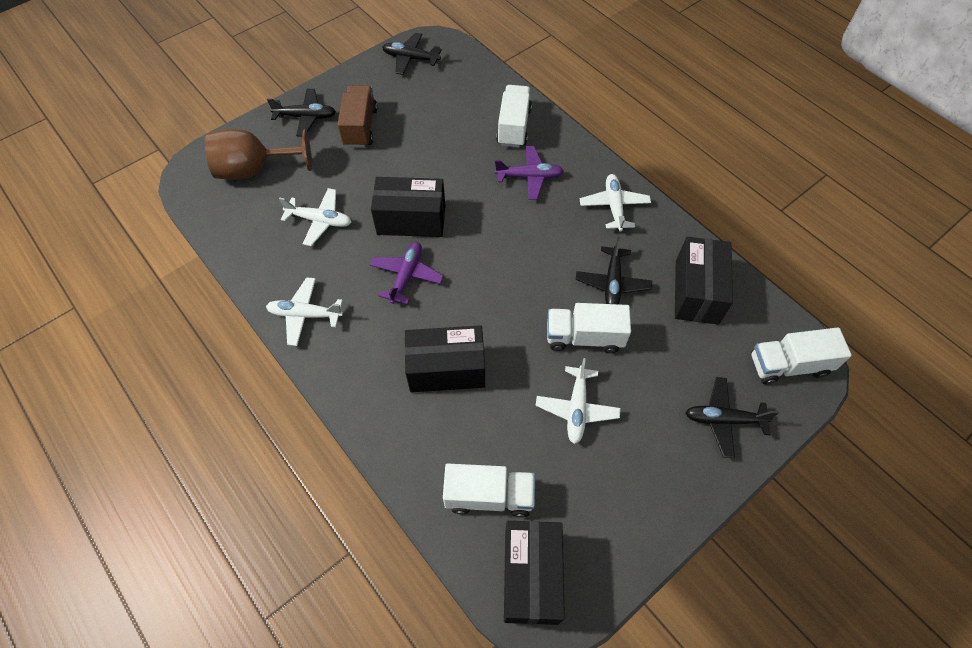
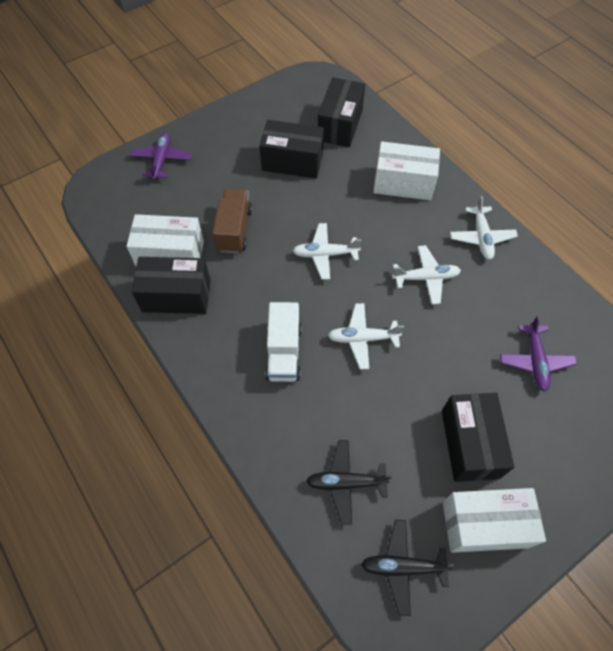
black plane: [267,89,336,136] [382,33,442,75] [576,236,652,304] [685,377,779,458] = 4 -> [306,440,392,525] [361,520,455,616] = 2
brown goblet: [205,129,312,180] = 1 -> none = 0
white box: none = 0 -> [127,214,204,266] [373,141,440,200] [443,488,546,553] = 3
white truck: [443,464,535,518] [496,85,532,148] [547,303,631,353] [751,327,852,384] = 4 -> [265,302,302,382] = 1

